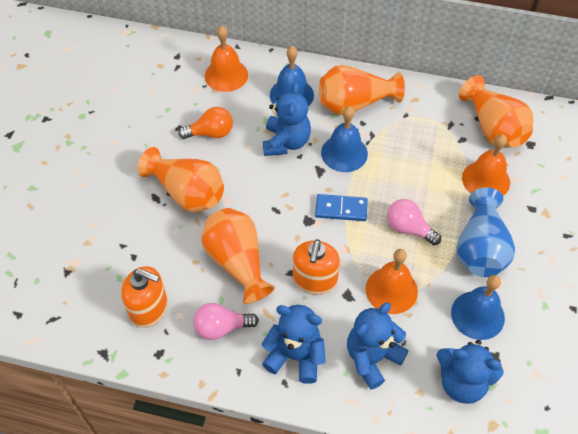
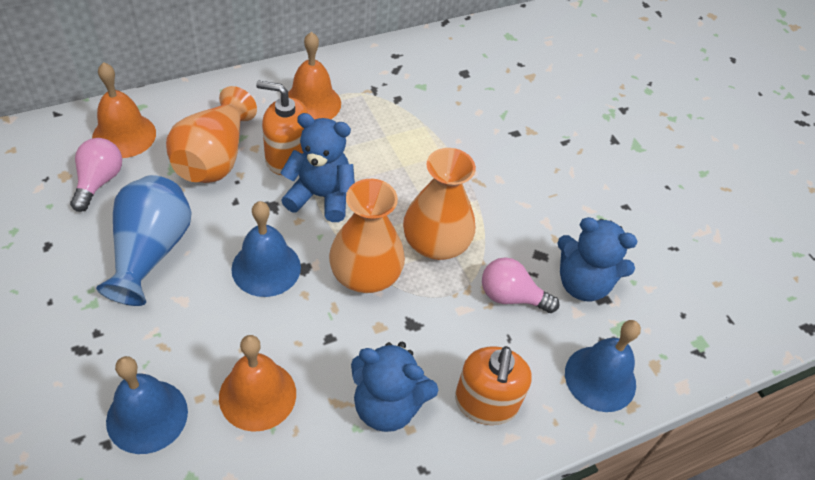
blue domino: [315,194,368,221] = 1 -> none = 0
blue teddy bear: [261,305,326,384] [263,82,311,156] [347,302,409,390] [436,340,504,404] = 4 -> [280,113,355,222] [351,342,438,432] [557,217,638,302] = 3
orange light bulb: [179,107,233,139] = 1 -> none = 0
orange vase: [137,147,224,213] [201,208,275,304] [319,65,405,115] [459,75,533,148] = 4 -> [166,86,257,183] [329,179,405,293] [403,148,476,260] = 3

